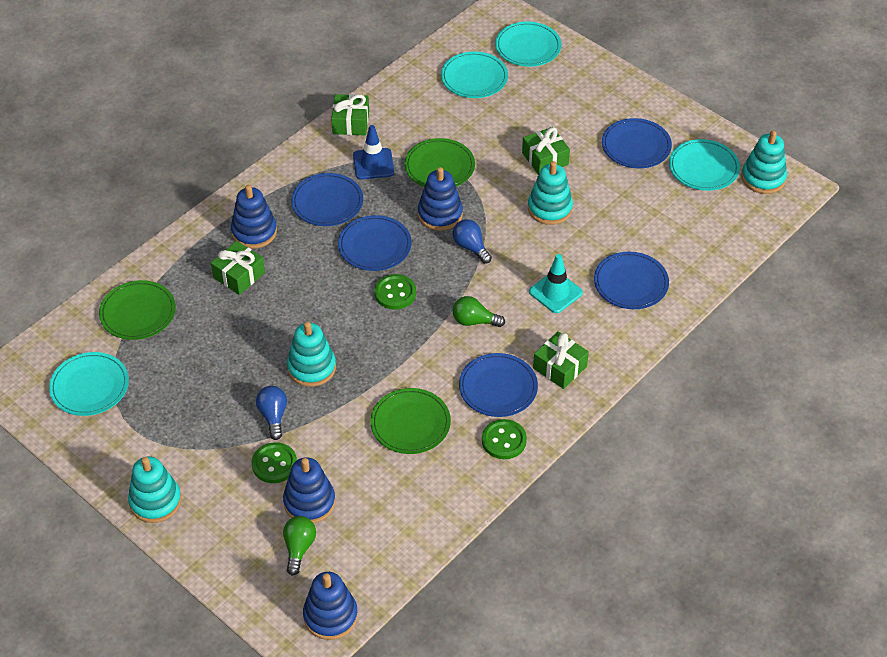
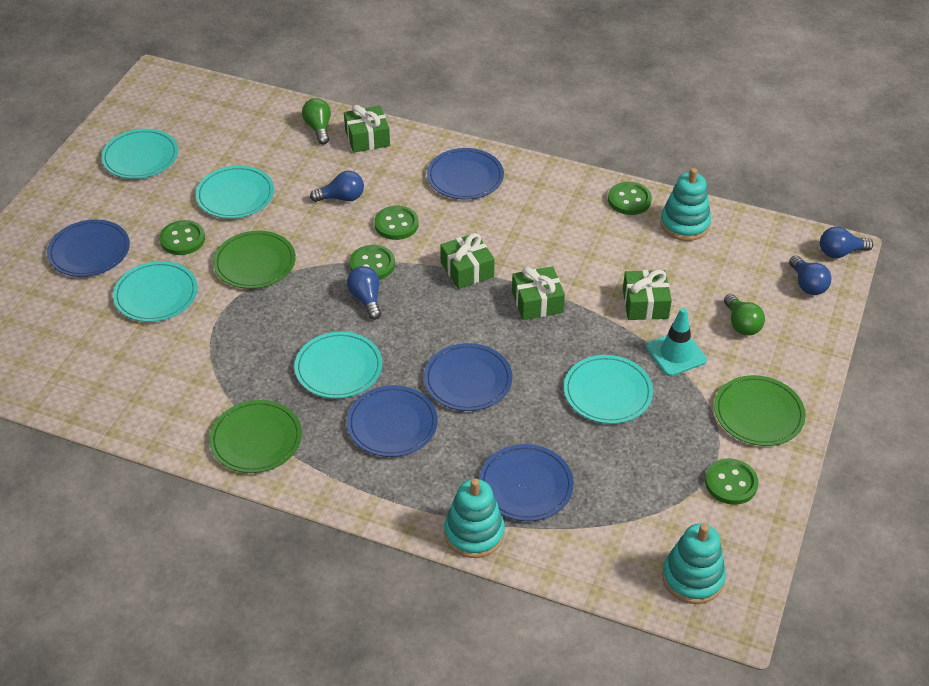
blue light bulb: [256,386,287,440] [453,219,492,264] = 2 -> [310,171,364,202] [347,266,381,320] [789,255,831,295] [820,227,873,258] = 4
blue stacking toy: [231,185,277,249] [283,457,335,523] [303,572,358,640] [418,167,463,231] = 4 -> none = 0
blue traffic cone: [353,125,394,180] = 1 -> none = 0
green button: [252,442,297,483] [374,274,416,310] [482,419,527,459] = 3 -> [159,220,205,255] [350,245,395,280] [374,206,419,240] [608,182,652,215] [705,459,759,505] = 5
turquoise plate: [49,352,129,416] [441,52,508,98] [495,22,561,67] [669,139,740,191] = 4 -> [101,129,178,179] [113,261,198,322] [195,166,274,219] [294,332,382,399] [564,355,653,424] = 5
turquoise stacking toy: [128,456,181,523] [287,322,336,387] [528,161,573,225] [741,131,787,194] = 4 -> [444,478,505,558] [660,168,711,241] [662,523,726,604] = 3

